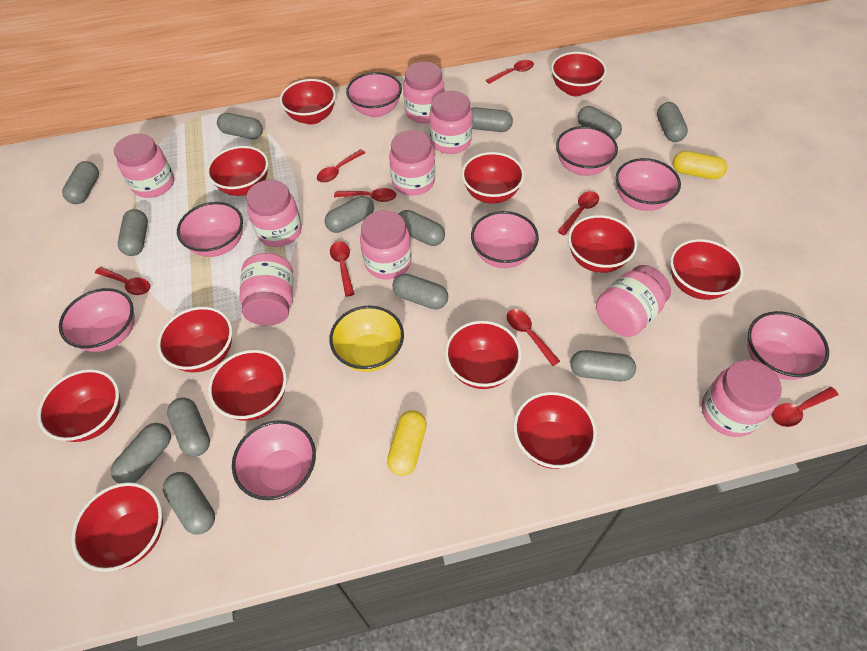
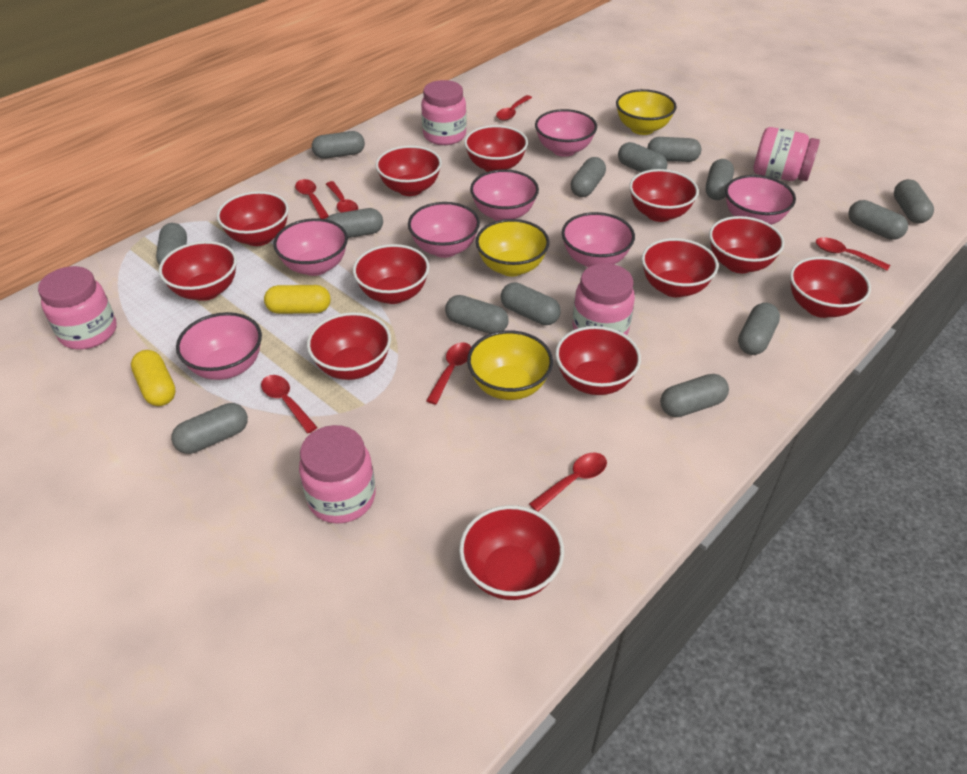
grey capsule: [62,161,99,204] [111,423,171,483] [118,209,148,256] [163,472,215,535] [167,397,210,457] [217,113,263,139] [325,196,374,233] [393,273,448,310] [399,210,445,246] [471,107,513,132] [570,350,636,381] [578,106,622,139] [657,102,688,142] = 13 -> [156,223,187,265] [171,403,248,454] [312,131,365,159] [327,208,383,238] [445,295,509,334] [501,282,561,325] [571,157,606,197] [618,142,668,172] [647,137,701,162] [660,374,729,417] [706,159,734,200] [738,303,780,355] [848,200,908,240] [894,179,934,223] = 14
pink bowl: [59,288,134,352] [177,202,243,257] [232,420,316,500] [346,72,402,118] [471,211,539,268] [556,126,618,176] [616,158,681,211] [747,311,829,380] = 8 -> [176,312,262,380] [273,218,348,276] [408,202,480,258] [470,169,539,221] [535,109,597,157] [562,212,635,267] [725,175,796,225] = 7
pink jar: [114,134,174,198] [240,253,293,326] [246,180,302,247] [360,210,412,280] [389,130,435,195] [403,62,445,123] [429,91,472,154] [596,265,671,337] [702,360,782,437] = 9 -> [38,266,117,350] [299,425,376,524] [421,80,467,145] [573,263,635,335] [753,127,820,181] = 5
red spoon: [95,267,150,295] [317,149,365,183] [330,241,354,297] [334,188,396,202] [486,60,534,84] [507,309,560,366] [557,191,599,235] [772,387,838,427] = 8 -> [261,375,318,433] [295,179,329,219] [326,181,358,213] [426,342,471,405] [496,95,532,121] [529,453,607,512] [816,237,890,271] = 7
yellow bowl: [329,305,404,372] = 1 -> [467,330,553,400] [476,219,549,276] [616,89,677,135] = 3

